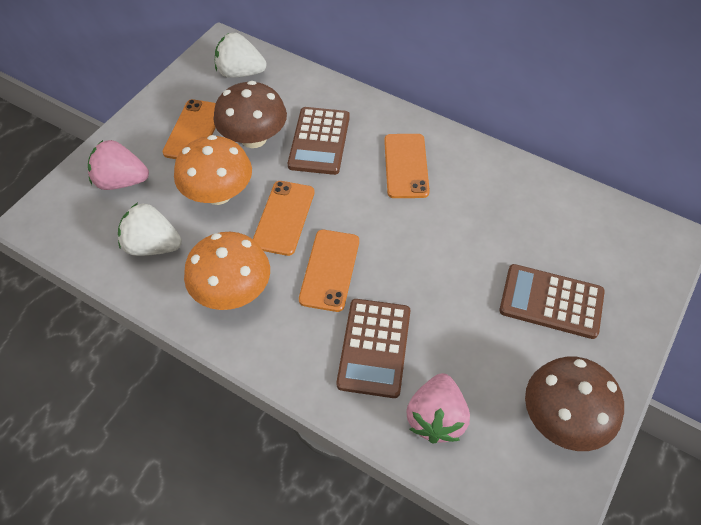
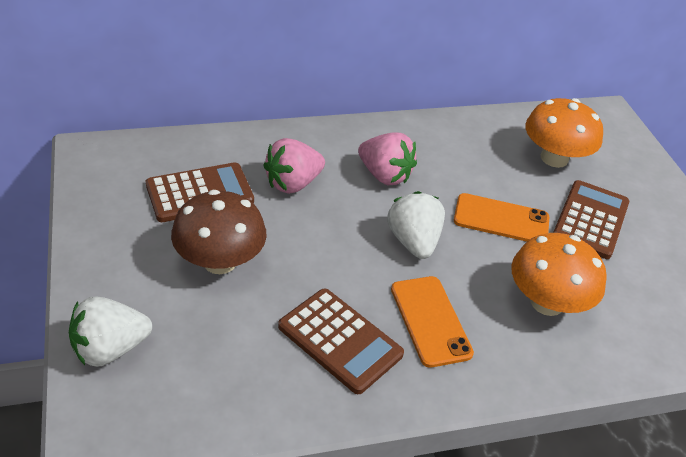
brown mushroom: [213,81,287,148] [525,357,624,451] = 2 -> [171,190,267,274] = 1
orange phone: [162,99,216,159] [253,181,314,256] [299,230,359,312] [384,134,430,198] = 4 -> [391,276,474,368] [454,193,549,242] = 2

